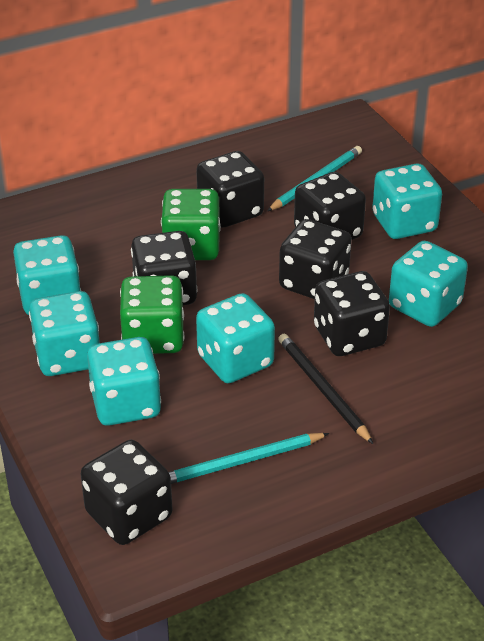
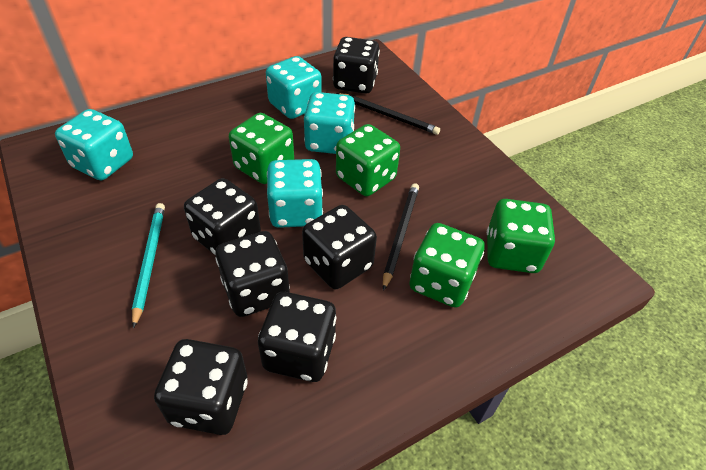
black pencil: [278,334,373,444] = 1 -> [336,93,440,135] [383,183,419,291] = 2
green dice: [120,275,185,354] [161,189,221,260] = 2 -> [229,113,294,184] [336,124,400,196] [409,223,484,308] [487,199,555,273] = 4
turquoise dice: [13,235,81,315] [29,291,100,376] [87,337,161,426] [196,293,275,383] [372,163,442,239] [389,241,468,327] = 6 -> [55,109,133,180] [266,56,322,119] [267,159,323,228] [304,92,355,154] = 4
turquoise pencil: [168,433,329,484] [267,146,362,211] = 2 -> [132,203,165,329] = 1

